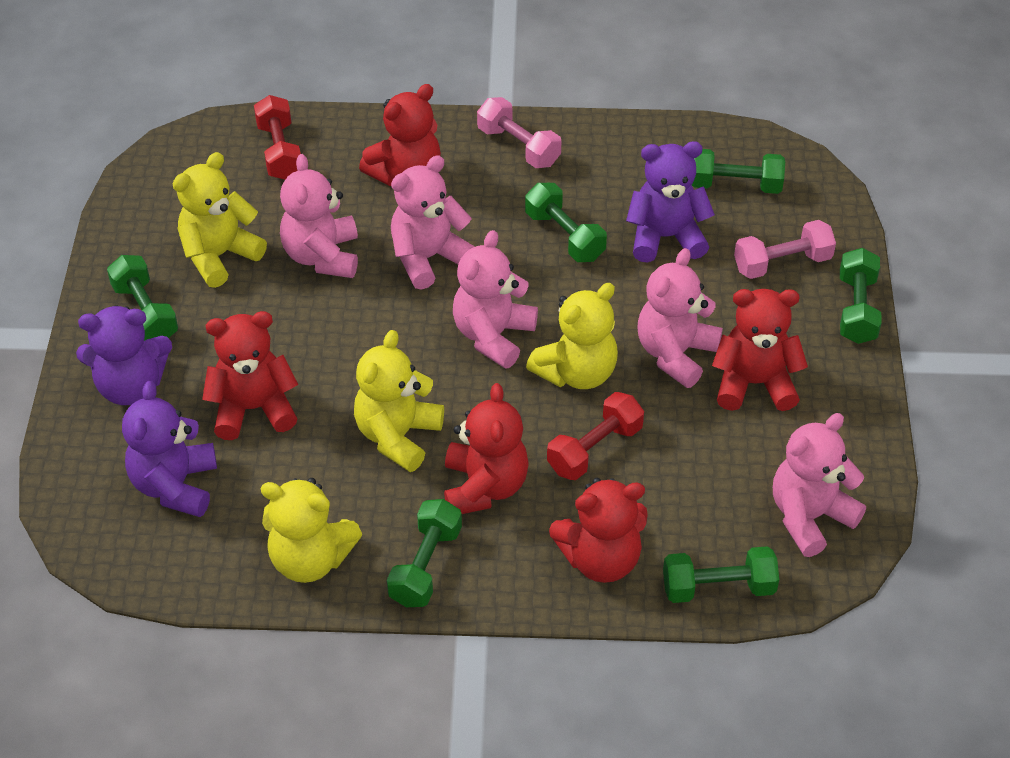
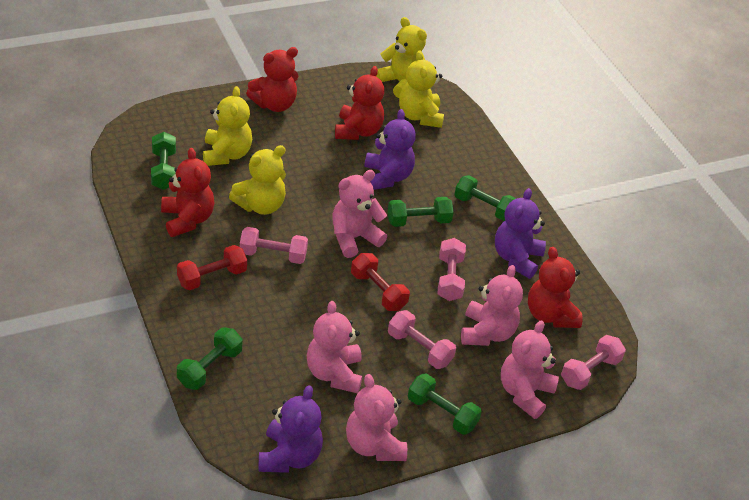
green dumbbell: [107,255,178,341] [387,499,462,607] [525,183,607,262] [663,546,779,603] [692,149,785,194] [840,248,882,344] = 6 -> [151,132,176,190] [177,327,243,390] [388,197,454,227] [408,373,482,435] [454,175,517,221] = 5
pink dumbbell: [477,97,561,168] [734,220,836,279] = 2 -> [240,227,308,264] [388,310,456,369] [438,238,466,301] [561,335,626,390] = 4
red teddy bear: [202,311,298,440] [359,84,441,186] [444,383,529,514] [549,478,648,583] [712,289,808,411] = 5 -> [161,148,214,237] [246,47,298,112] [335,66,384,140] [528,247,583,328] = 4

